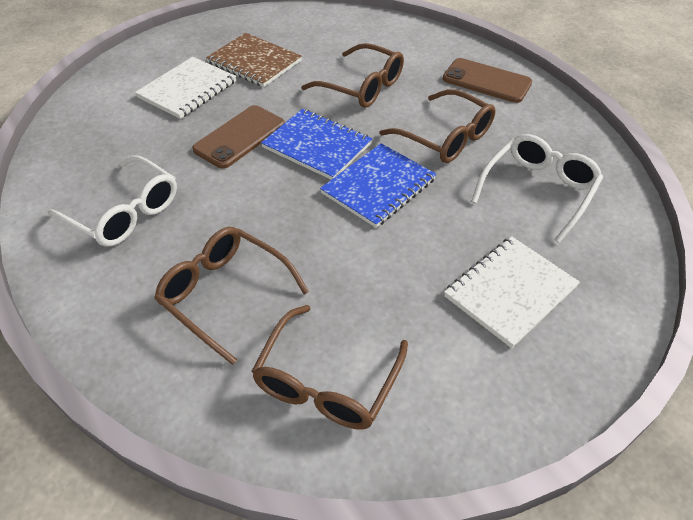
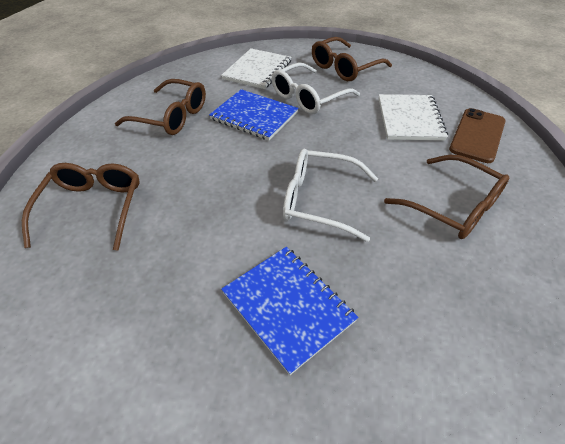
brown notebook: [206,33,302,87] = 1 -> none = 0
brown phone: [192,105,285,169] [443,58,532,103] = 2 -> [449,108,505,163] = 1

